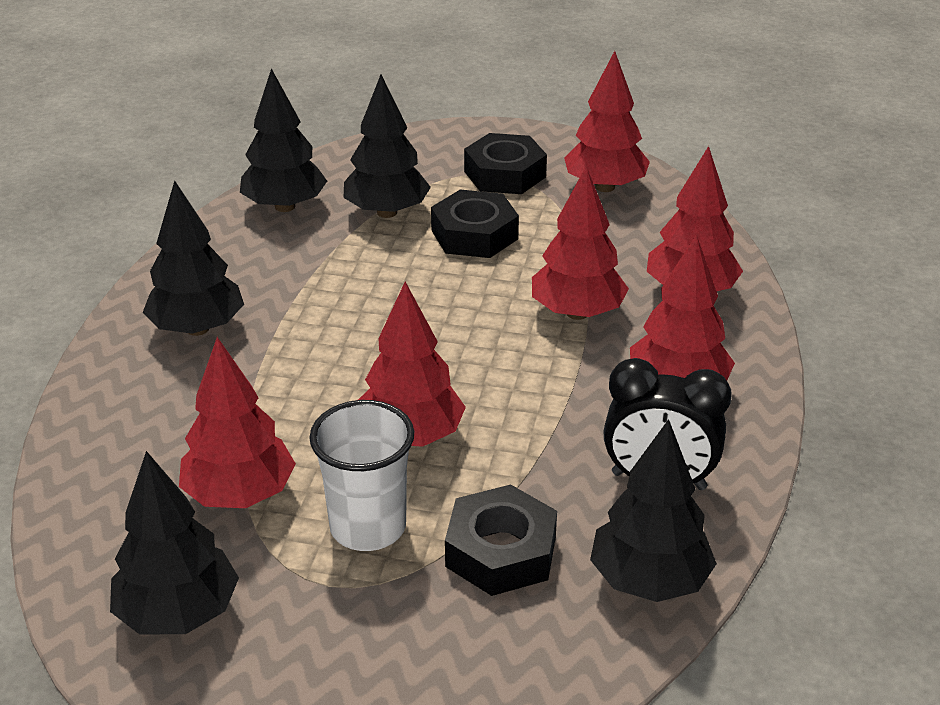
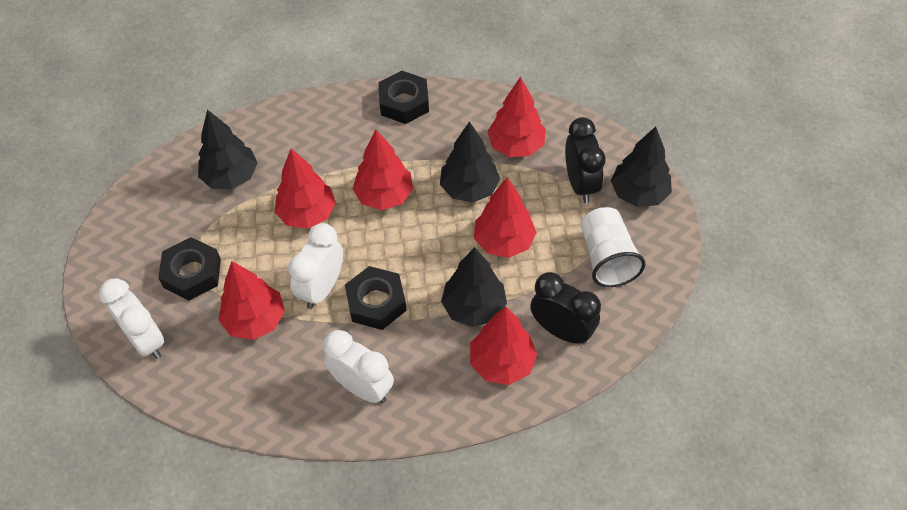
black clock: [603,358,732,490] = 1 -> [530,272,601,345] [565,117,606,203] = 2
black tree: [110,451,239,634] [142,180,244,336] [240,68,327,212] [344,74,431,218] [590,419,717,602] = 5 -> [198,110,258,189] [440,121,500,203] [441,247,507,327] [611,126,672,207] = 4
white clock: none = 0 -> [99,278,164,359] [288,223,343,309] [323,330,394,403] = 3

